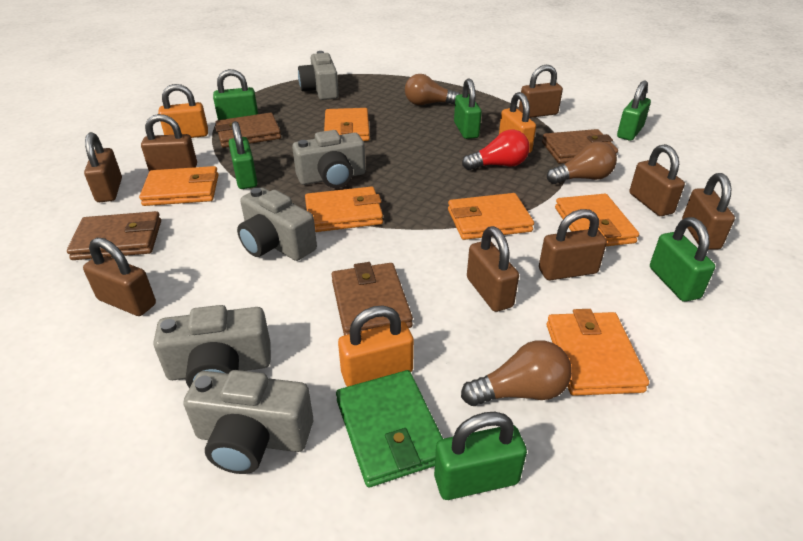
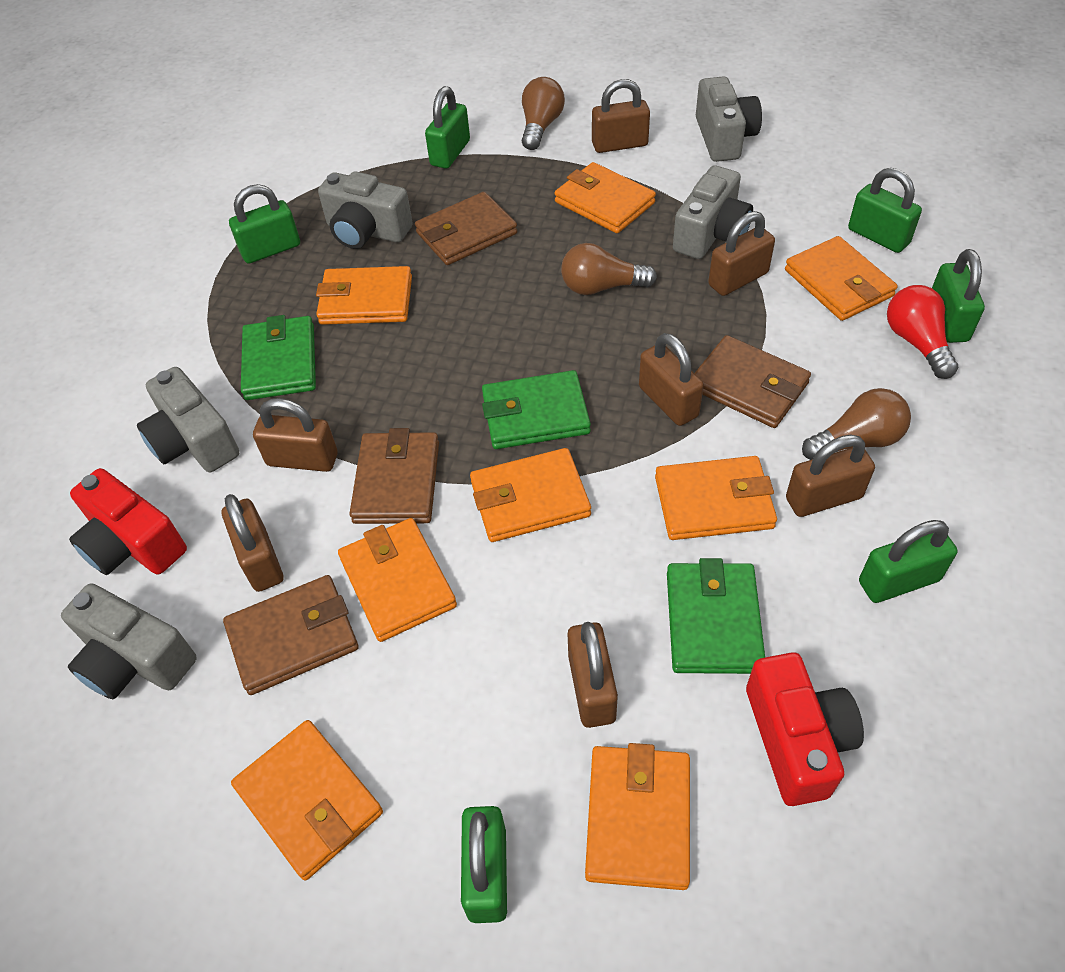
brown padlock: [83,238,156,316] [84,132,122,202] [141,114,197,171] [467,226,519,312] [519,65,563,118] [539,209,607,280] [629,144,685,216] [682,173,735,249] = 8 -> [222,494,283,592] [253,398,338,472] [568,622,618,728] [592,79,650,153] [639,333,704,426] [708,211,775,296] [786,434,875,517] = 7
green wallet: [336,370,443,487] = 1 -> [241,315,316,400] [482,370,591,449] [667,558,765,674] = 3
orange padlock: [158,84,208,138] [338,305,414,387] [499,92,536,153] = 3 -> none = 0
orange wallet: [139,166,218,206] [305,186,383,232] [324,108,370,141] [448,193,534,240] [547,309,649,396] [555,194,639,246] = 6 -> [231,720,383,880] [316,266,412,325] [338,518,457,642] [470,448,591,542] [555,162,656,233] [585,743,690,890] [655,456,777,540] [785,236,898,321] = 8
red camera: none = 0 -> [69,468,187,575] [746,652,864,806] = 2

